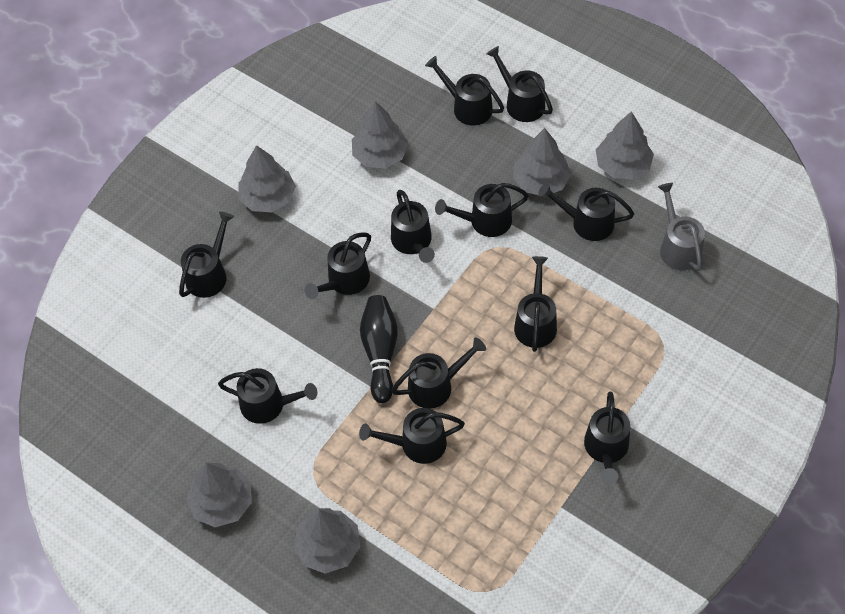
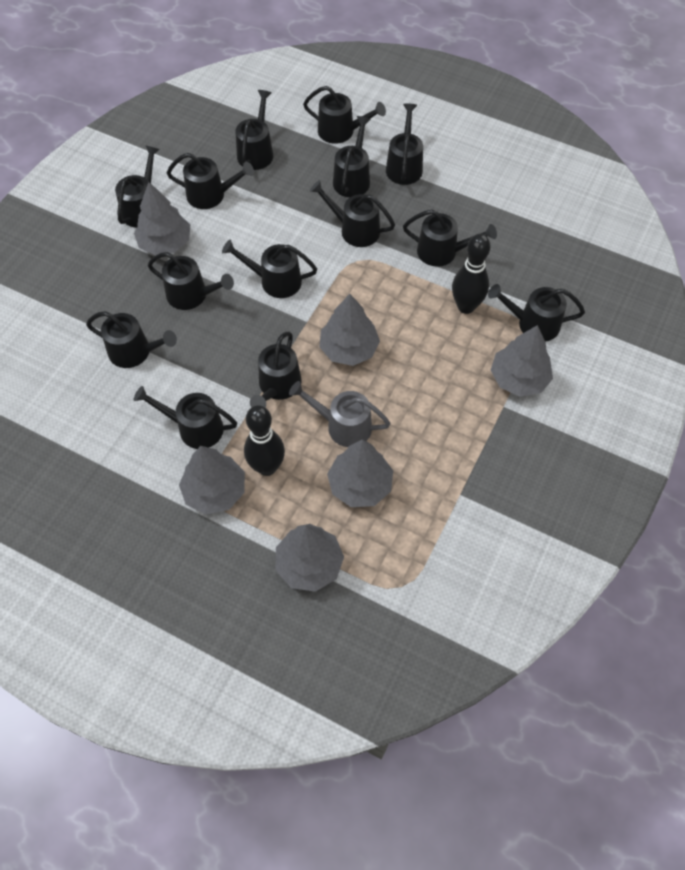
black bowling pin: [360,295,398,403] = 1 -> [244,405,285,476] [452,234,490,314] = 2
black watering can: [179,211,234,298] [218,368,317,424] [305,233,371,299] [359,408,465,464] [391,190,435,263] [391,337,486,409] [425,56,504,125] [435,183,529,237] [486,46,553,122] [514,256,557,352] [538,183,634,241] [584,392,630,484] = 12 -> [86,311,177,368] [115,145,160,228] [134,386,237,449] [148,252,234,310] [167,153,254,209] [222,240,317,298] [235,90,273,170] [250,331,301,408] [303,86,386,144] [310,180,395,247] [333,116,371,197] [386,103,423,185] [403,209,497,267] [488,284,585,342] = 14

